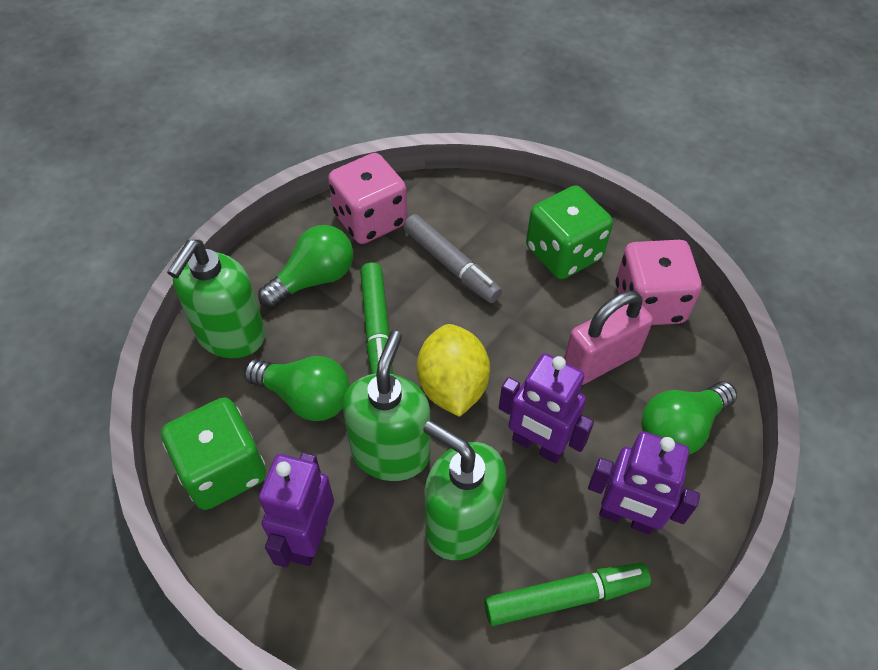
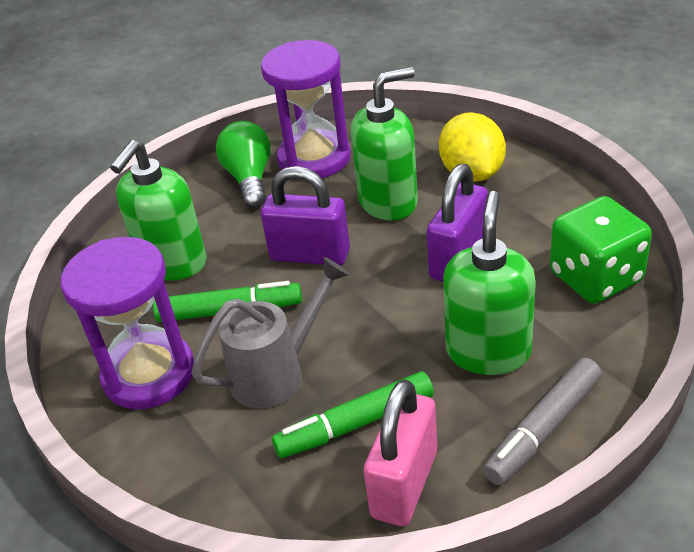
green dice: [161,397,266,510] [526,185,613,279] = 2 -> [550,196,652,304] = 1
green light bulb: [244,356,350,421] [258,225,353,308] [641,381,737,455] = 3 -> [216,121,271,208] = 1
grey watering can: none = 0 -> [191,257,349,409] = 1
pink dice: [328,153,408,244] [615,240,702,325] = 2 -> none = 0
purple hourglass: none = 0 -> [61,237,194,409] [261,40,351,178] = 2
purple padlock: none = 0 -> [261,166,350,266] [427,164,488,282] = 2
purple robot: [259,452,334,568] [499,353,594,463] [588,431,700,534] = 3 -> none = 0

